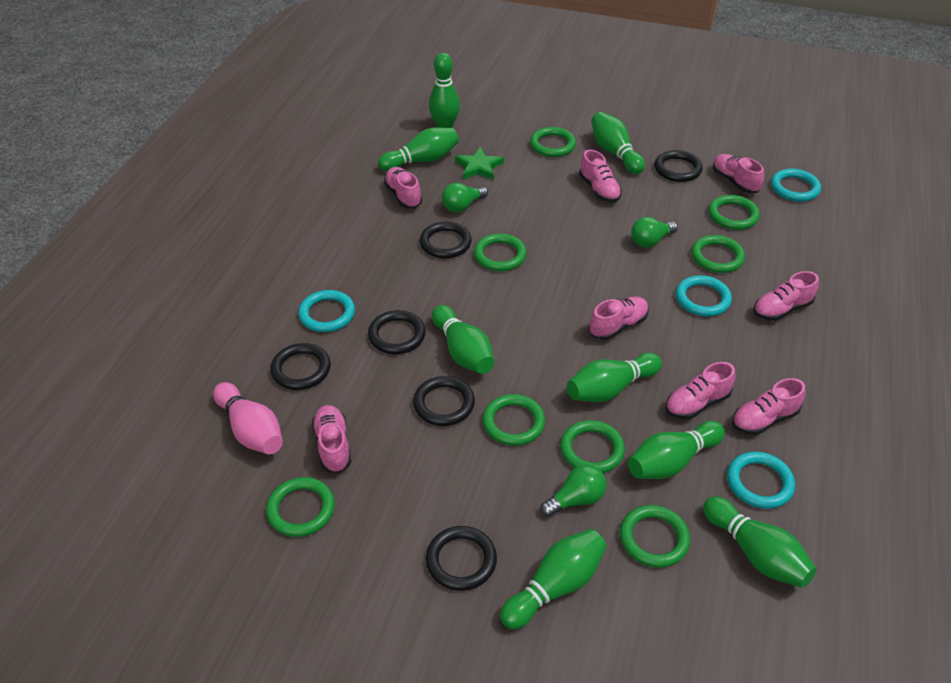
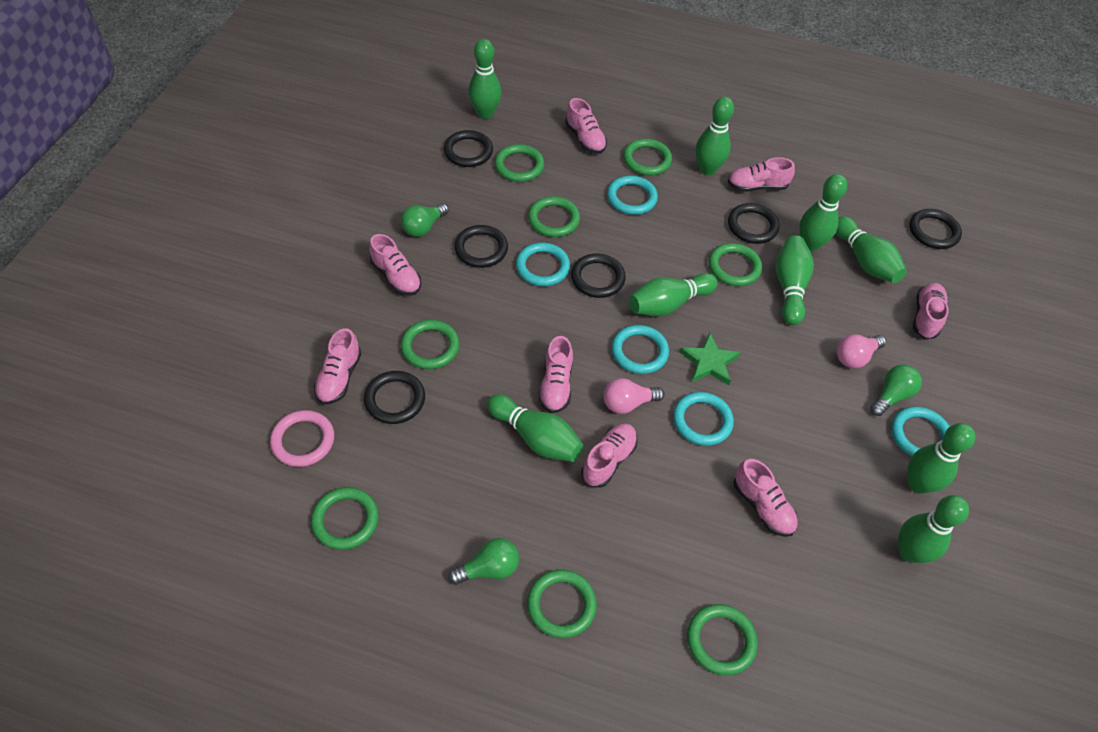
green bowling pin: [378,127,459,172] [429,53,460,128] [432,305,494,374] [500,529,607,629] [567,353,662,402] [591,112,645,174] [628,421,725,479] [703,496,817,588] = 8 -> [468,39,502,119] [487,394,583,462] [629,273,718,316] [695,97,734,175] [775,236,814,325] [799,174,847,252] [836,216,907,283] [898,495,969,563] [907,423,975,494] = 9
pink bowling pin: [213,382,283,454] = 1 -> none = 0
pink light bulb: none = 0 -> [604,378,664,414] [837,334,886,368] = 2
pink ring: none = 0 -> [270,410,334,467] = 1
turquoise ring: [298,290,355,332] [676,275,732,316] [727,452,795,509] [771,169,821,202] = 4 -> [516,242,570,286] [607,176,658,215] [611,325,669,374] [673,392,734,446] [891,406,950,456] = 5

